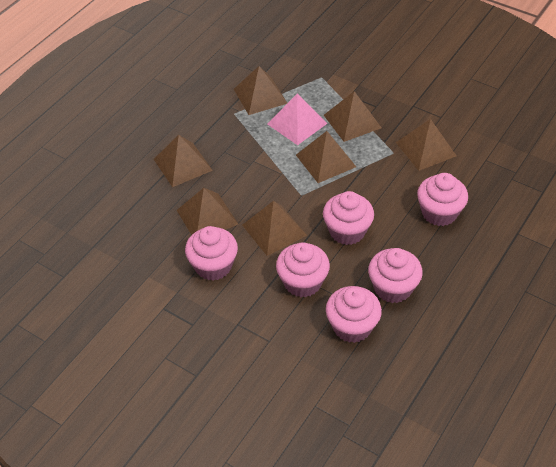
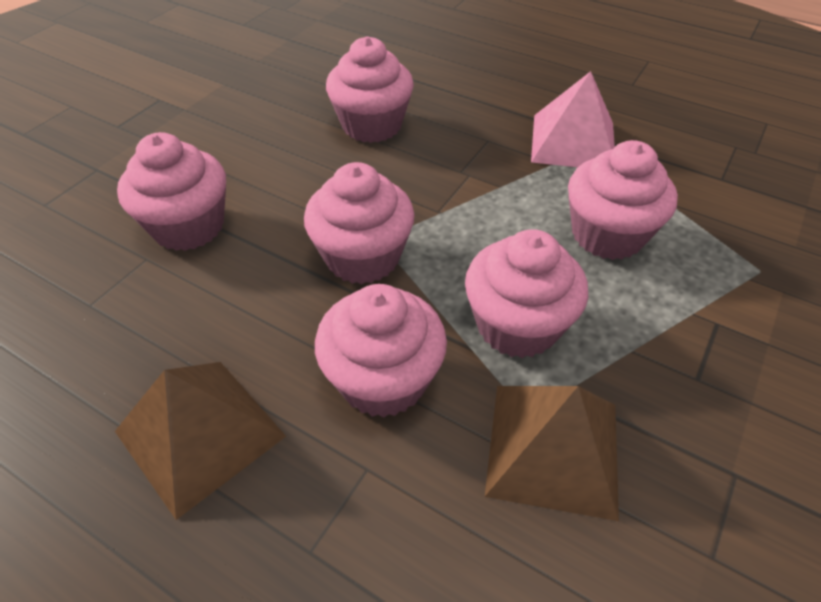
brown pyramid: [154,135,213,187] [177,188,238,235] [234,66,287,115] [242,201,307,256] [296,131,356,183] [324,91,381,142] [396,119,456,171] = 7 -> [115,362,286,520] [485,386,619,521] = 2

